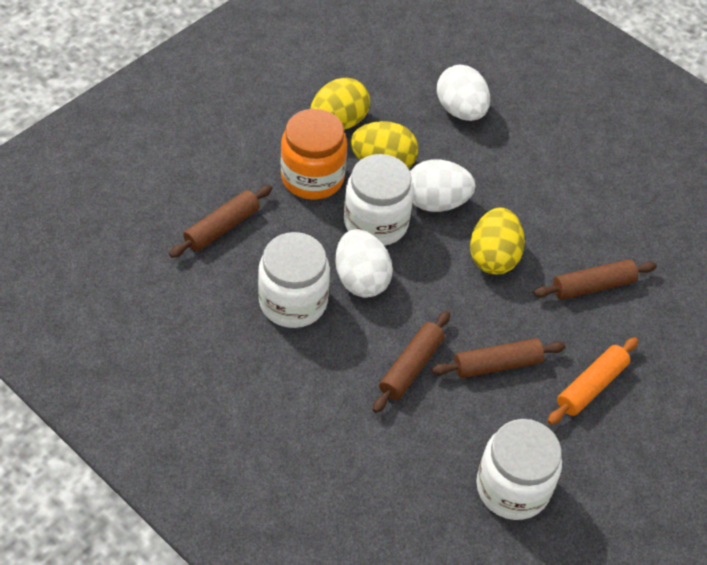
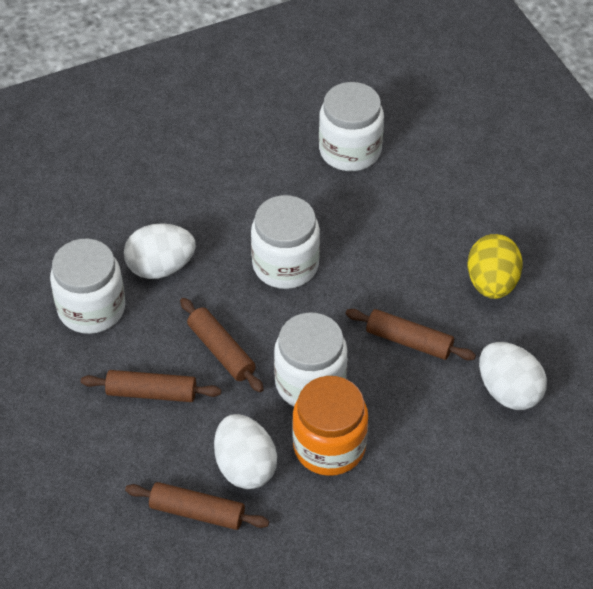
orange rolling pin: [548,337,639,425] = 1 -> none = 0
white jar: [258,232,330,328] [344,154,414,246] [476,419,562,520] = 3 -> [50,239,125,334] [251,195,320,289] [274,312,348,406] [319,82,384,171] = 4
yellow egg: [311,78,370,130] [351,121,418,169] [470,208,525,275] = 3 -> [468,234,523,299] = 1

